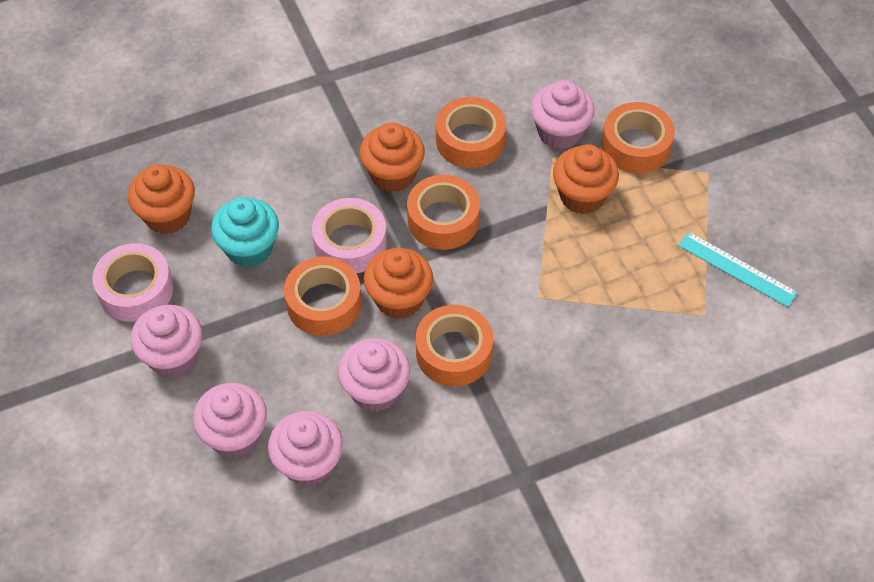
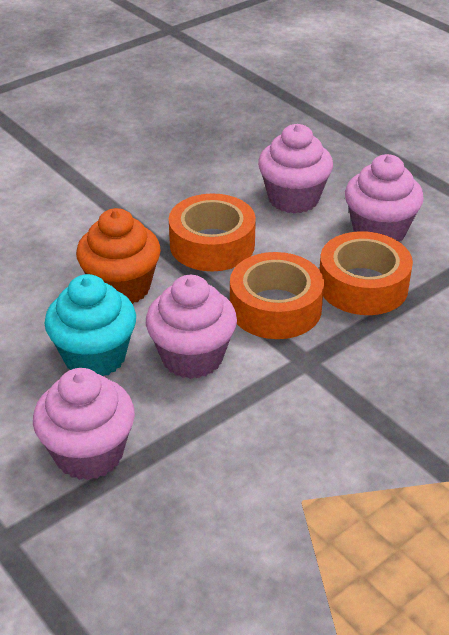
orange cupcake: [128,164,195,234] [359,122,425,192] [364,248,433,319] [553,144,619,214] = 4 -> [76,208,161,304] = 1
orange tape: [284,256,362,336] [407,175,480,250] [416,305,493,386] [436,97,506,168] [601,102,675,174] = 5 -> [169,194,256,271] [230,252,324,339] [319,231,413,315] = 3
pink cupcake: [131,305,202,378] [193,383,267,458] [268,411,343,487] [338,338,410,412] [531,80,595,150] = 5 -> [33,368,135,480] [146,275,237,379] [258,124,333,213] [345,154,424,242] = 4
pink tape: [92,243,174,322] [312,198,387,273] = 2 -> none = 0
turquoise ruler: [678,232,798,307] = 1 -> none = 0

